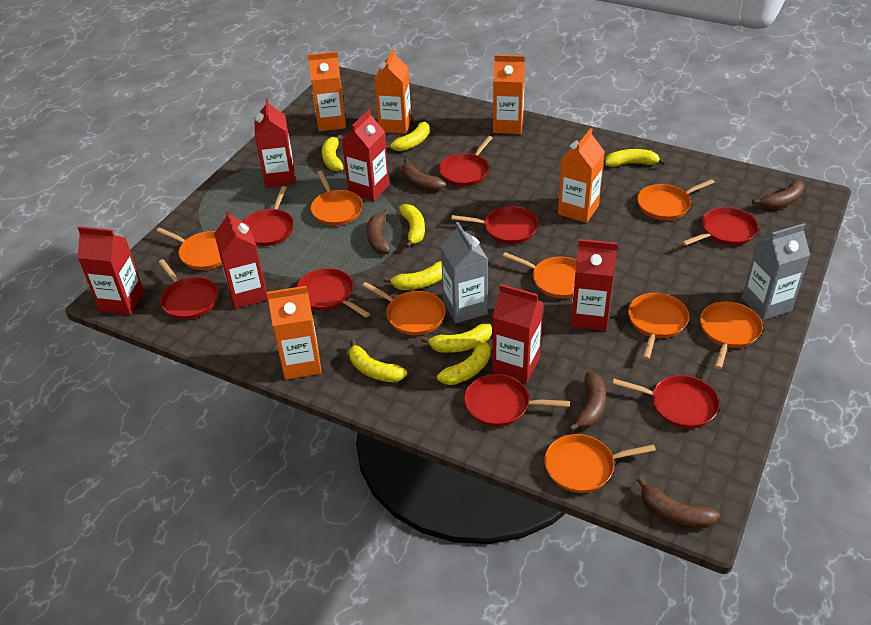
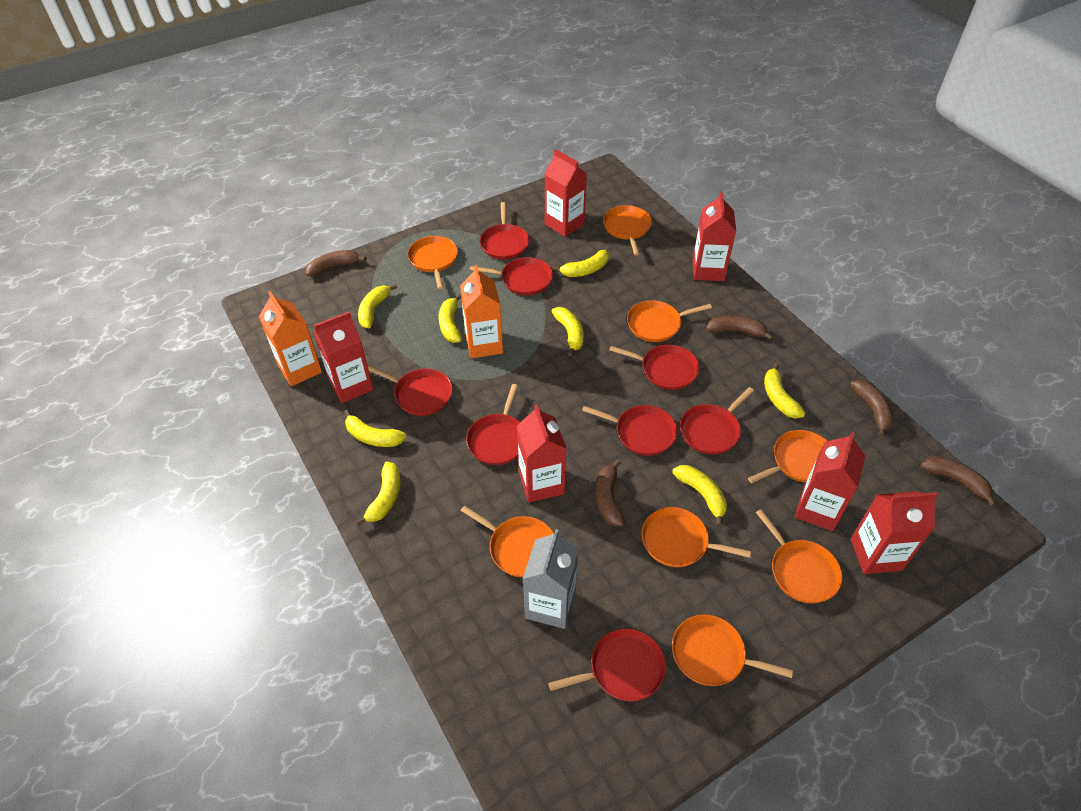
grey carton: [441,222,488,323] [742,223,810,320] = 2 -> [523,529,578,629] = 1
orange carton: [267,286,322,380] [308,51,346,131] [374,48,412,134] [493,55,525,134] [558,128,605,223] = 5 -> [259,291,322,386] [460,265,503,359] = 2

